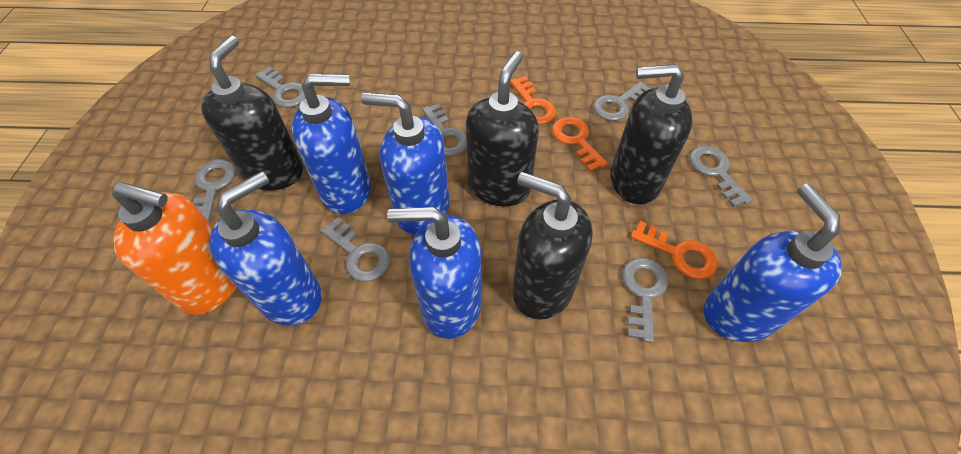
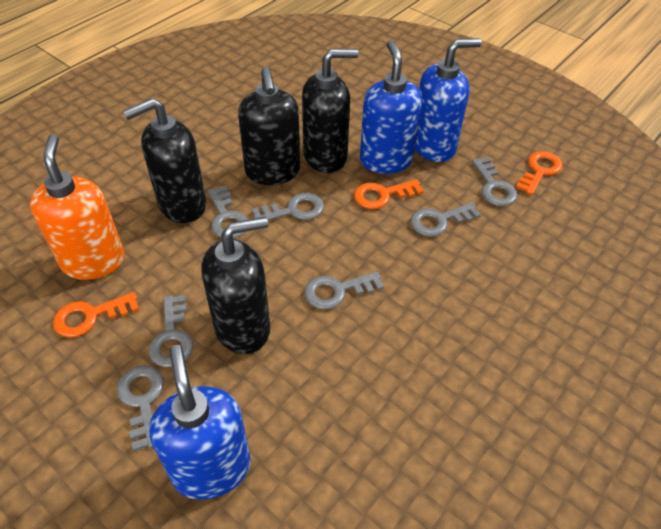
blue soap dispenser: [209,171,322,325] [292,74,371,214] [361,92,449,235] [387,207,481,339] [704,183,842,342] = 5 -> [149,345,251,500] [360,40,423,174] [415,38,482,162] = 3

